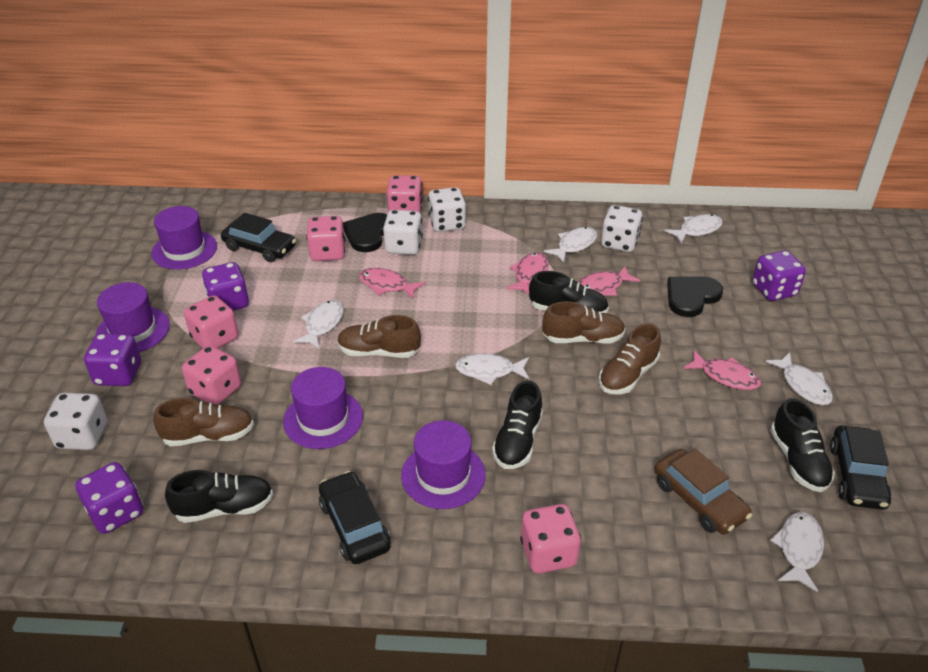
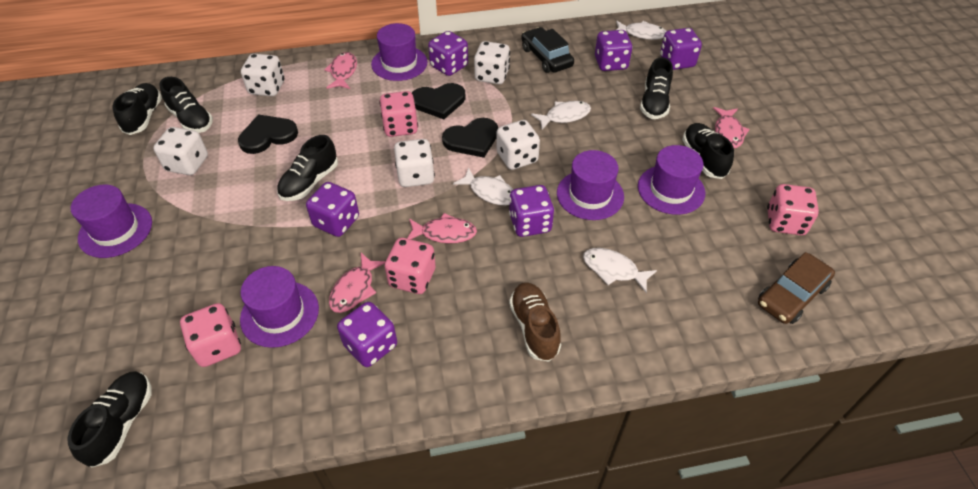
black car: [221,213,296,262] [319,471,390,564] [830,426,892,510] = 3 -> [521,27,574,73] = 1
black heart: [344,213,387,252] [667,276,723,317] = 2 -> [238,114,298,154] [412,83,465,119] [442,118,498,158] = 3
black shoe: [165,470,273,523] [492,381,543,469] [529,271,609,313] [770,398,835,492] = 4 -> [67,371,152,468] [113,83,162,135] [159,77,213,133] [277,135,338,201] [640,57,673,119] [682,123,734,179] = 6
brown shoe: [153,398,254,446] [337,315,421,358] [542,301,625,344] [598,323,661,394] = 4 -> [509,283,561,362] = 1
pink dice: [182,345,241,405] [184,295,239,348] [306,216,346,261] [387,175,423,213] [520,504,581,573] = 5 -> [180,303,241,367] [379,91,418,137] [384,238,436,294] [767,184,819,235] = 4
purple dice: [75,462,143,534] [84,333,141,386] [202,262,249,311] [752,250,806,301] = 4 -> [306,182,359,237] [337,302,397,367] [428,31,468,76] [509,185,554,237] [595,30,633,71] [660,28,702,70] = 6
purple hat: [96,282,170,352] [151,206,217,270] [283,367,363,449] [401,420,486,509] = 4 -> [71,185,152,258] [240,266,319,348] [371,23,428,81] [557,150,624,220] [638,145,705,215] = 5
white dice: [44,393,107,450] [383,210,423,255] [428,187,466,232] [601,205,643,252] = 4 -> [153,127,208,175] [241,54,284,96] [394,139,435,187] [474,41,510,84] [496,120,540,170] = 5
white fish: [293,300,344,349] [455,353,529,385] [544,227,597,263] [665,214,723,244] [765,352,833,405] [770,512,824,592] = 6 -> [453,167,514,206] [531,101,591,130] [583,248,657,293] [616,21,666,40] = 4

